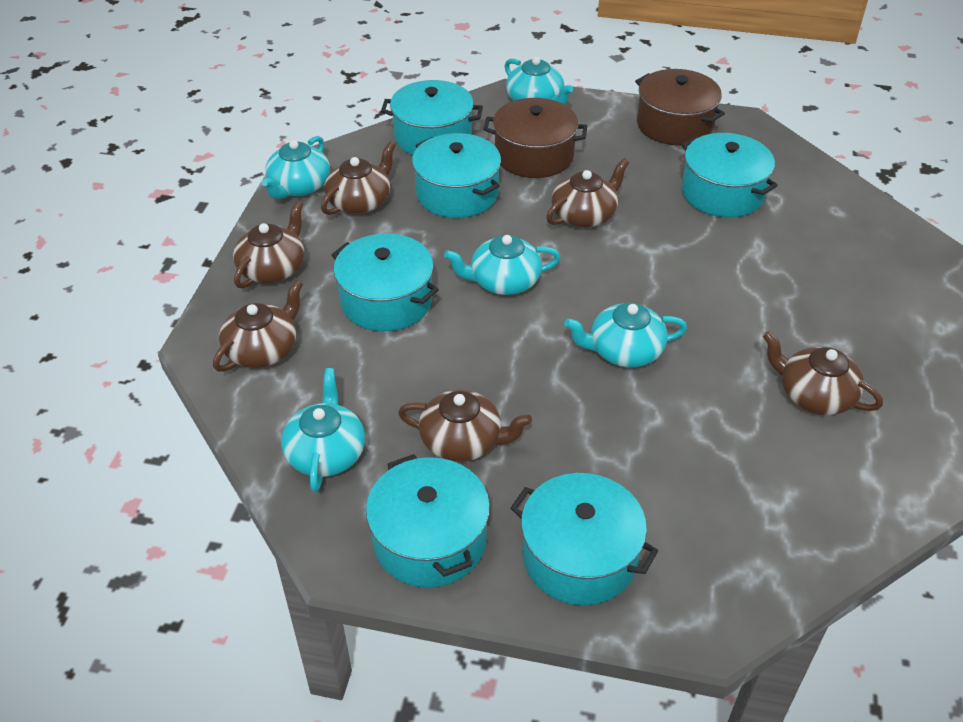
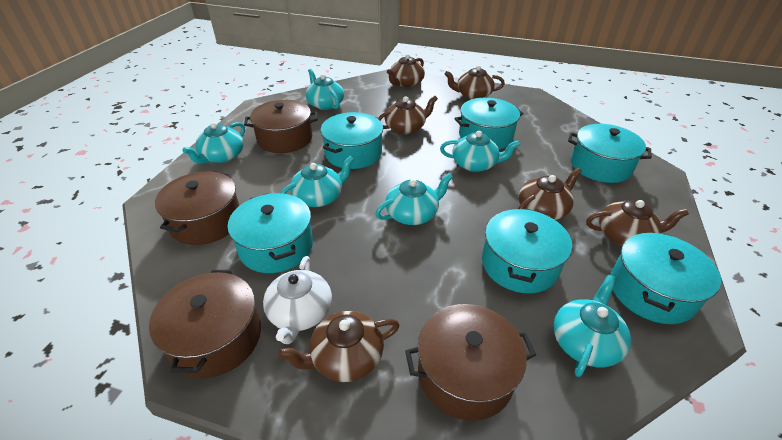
brown pot: [483,98,587,178] [635,69,725,146] = 2 -> [149,270,261,378] [155,171,239,245] [244,100,318,153] [405,304,536,421] = 4
turquoise teapot: [262,136,330,199] [281,368,365,492] [444,235,560,295] [505,57,573,105] [564,303,687,367] = 5 -> [182,122,245,164] [281,156,354,207] [306,69,344,110] [375,173,453,225] [440,131,520,172] [553,275,631,377] = 6
white teapot: none = 0 -> [263,256,332,344] = 1

